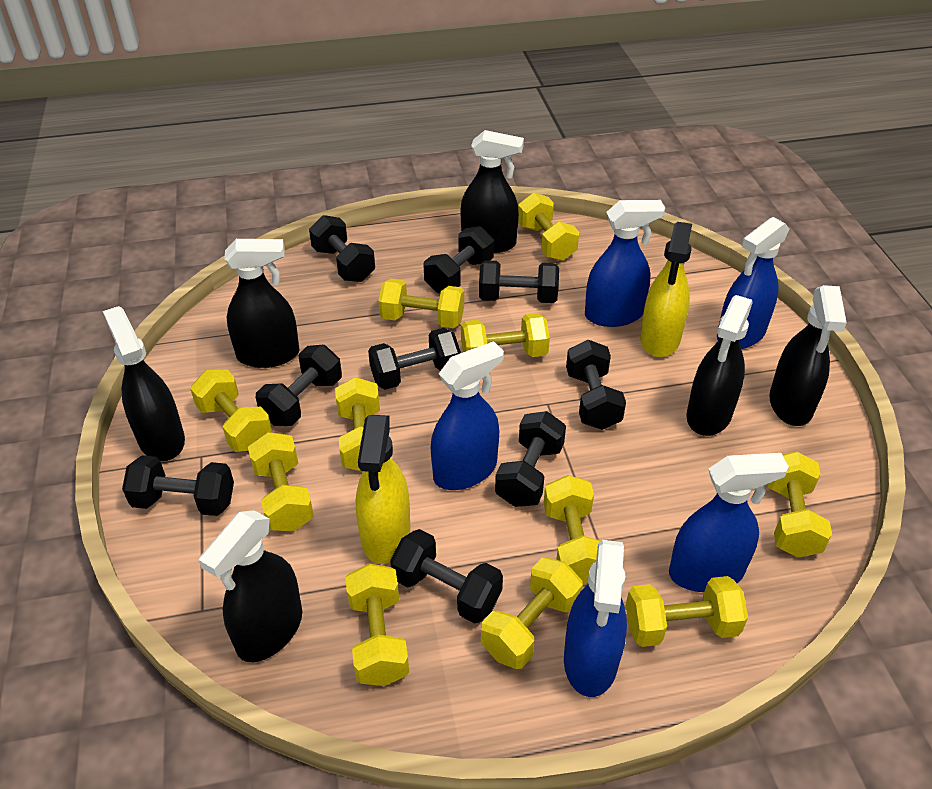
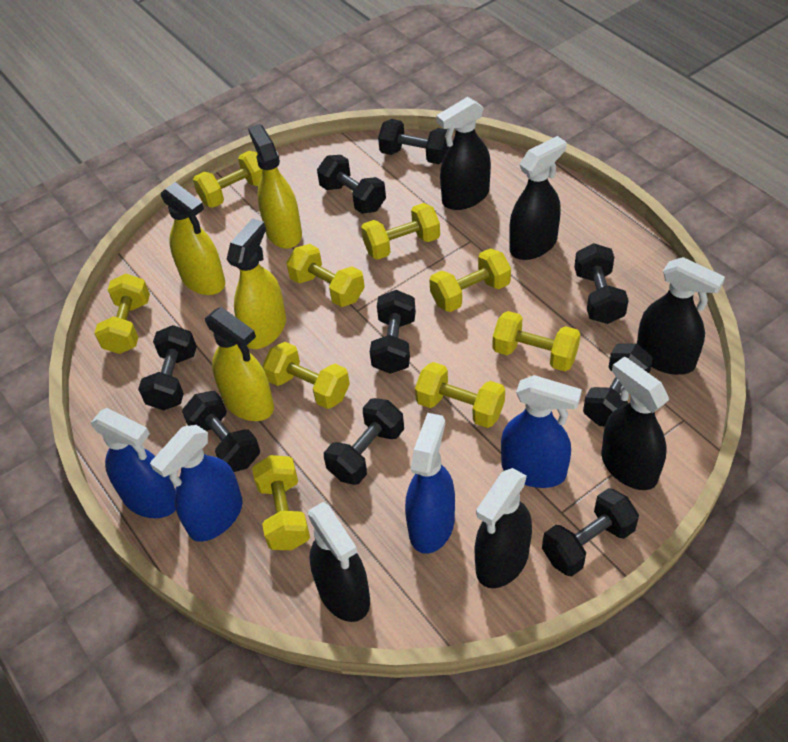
blue spray bottle: [431,341,504,490] [564,540,627,697] [585,200,665,327] [669,453,789,592] [717,217,790,349] = 5 -> [91,408,176,518] [150,425,243,542] [405,413,455,554] [501,375,582,488] = 4
yellow dumbbell: [190,370,272,452] [248,432,314,532] [335,377,380,472] [345,563,409,686] [378,278,464,328] [461,313,550,357] [481,558,583,669] [518,193,579,261] [543,475,601,585] [626,576,748,647] [767,451,832,558] = 11 -> [94,274,150,354] [193,151,263,208] [252,455,310,550] [262,342,350,409] [286,244,365,307] [361,203,440,260] [415,362,505,428] [429,248,511,312] [492,311,580,371] = 9
yellow spray bottle: [356,415,410,564] [640,222,692,358] = 2 -> [161,182,225,295] [205,307,274,421] [226,218,286,349] [248,124,302,249] = 4

